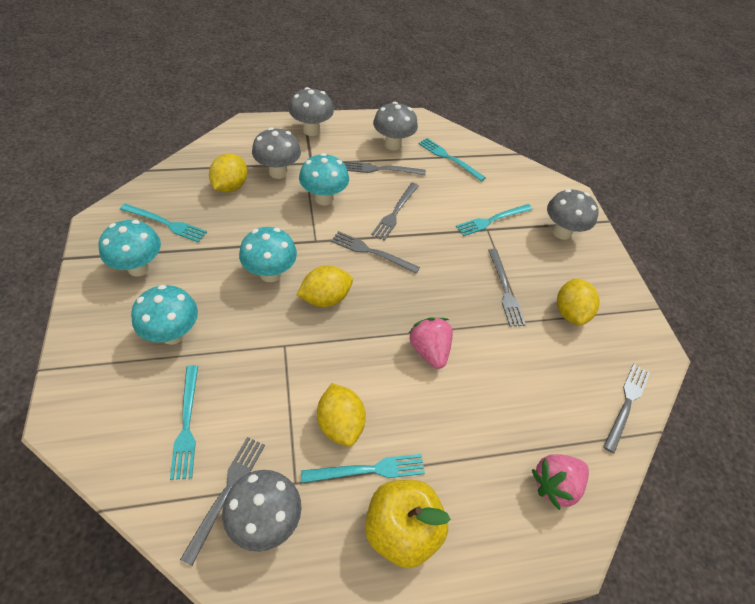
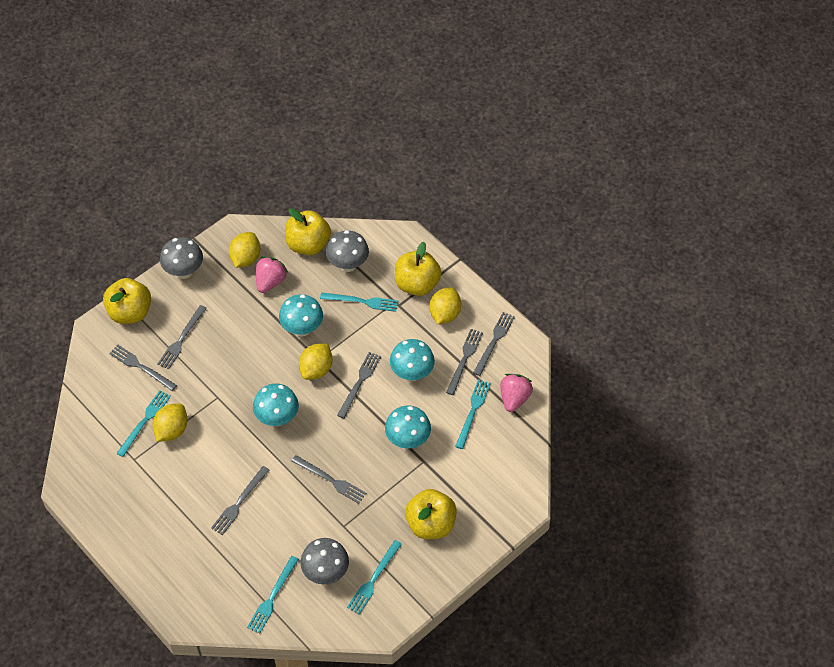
grey fork: [180,437,265,565] [331,231,420,274] [344,161,426,175] [371,182,419,241] [488,249,526,327] [603,364,650,453] = 6 -> [109,345,177,391] [157,305,207,369] [211,466,269,535] [291,455,366,504] [337,352,381,418] [446,329,483,395] [473,312,515,376] = 7
grey mushroom: [222,470,302,552] [252,127,301,179] [289,87,334,136] [373,102,418,150] [547,189,598,240] = 5 -> [160,237,203,279] [300,538,349,584] [326,230,369,272] = 3
yellow apple: [365,480,450,568] = 1 -> [103,278,151,324] [285,208,331,255] [395,242,441,296] [405,489,457,539] = 4

